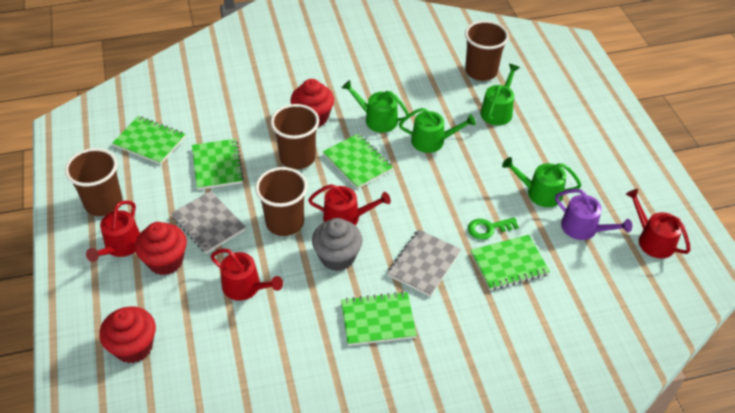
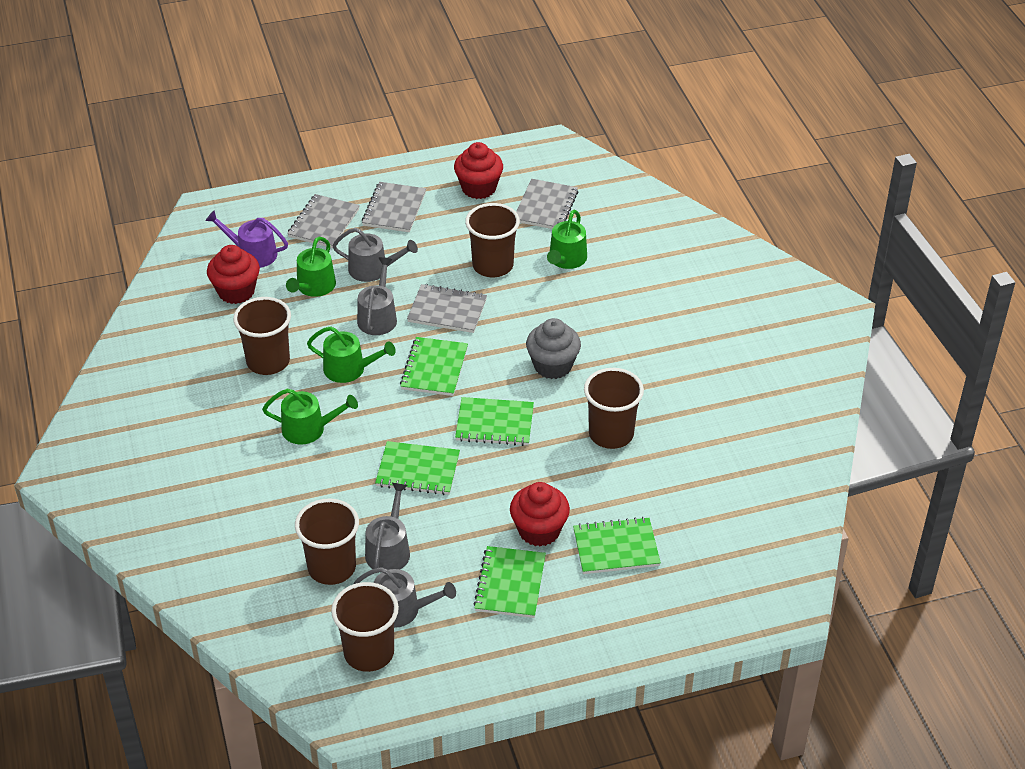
brown cup: [65,148,123,216] [255,167,308,236] [271,104,319,169] [465,21,509,81] = 4 -> [233,297,291,375] [295,498,359,585] [331,582,399,672] [465,203,520,277] [584,368,644,449] = 5
green key: [468,217,519,240] = 1 -> none = 0
grey notebook: [171,191,246,254] [387,229,461,297] = 2 -> [287,194,360,248] [362,182,426,232] [407,284,487,333] [516,179,578,229] = 4
grey watering can: none = 0 -> [332,228,418,282] [354,567,456,628] [357,257,397,335] [365,483,410,573] = 4
red watering can: [86,200,140,262] [210,249,283,300] [308,184,391,225] [626,189,691,258] = 4 -> none = 0

